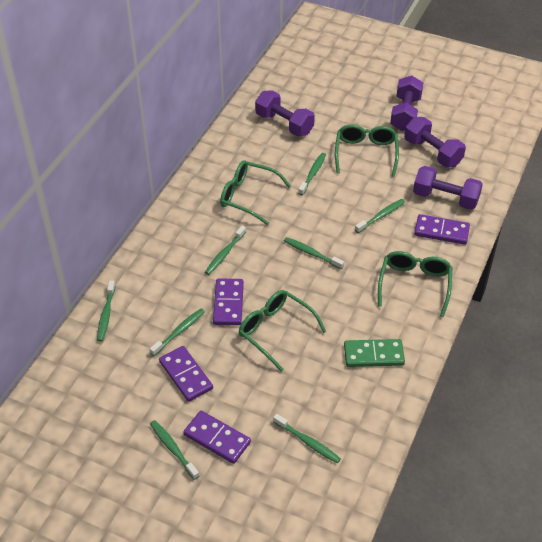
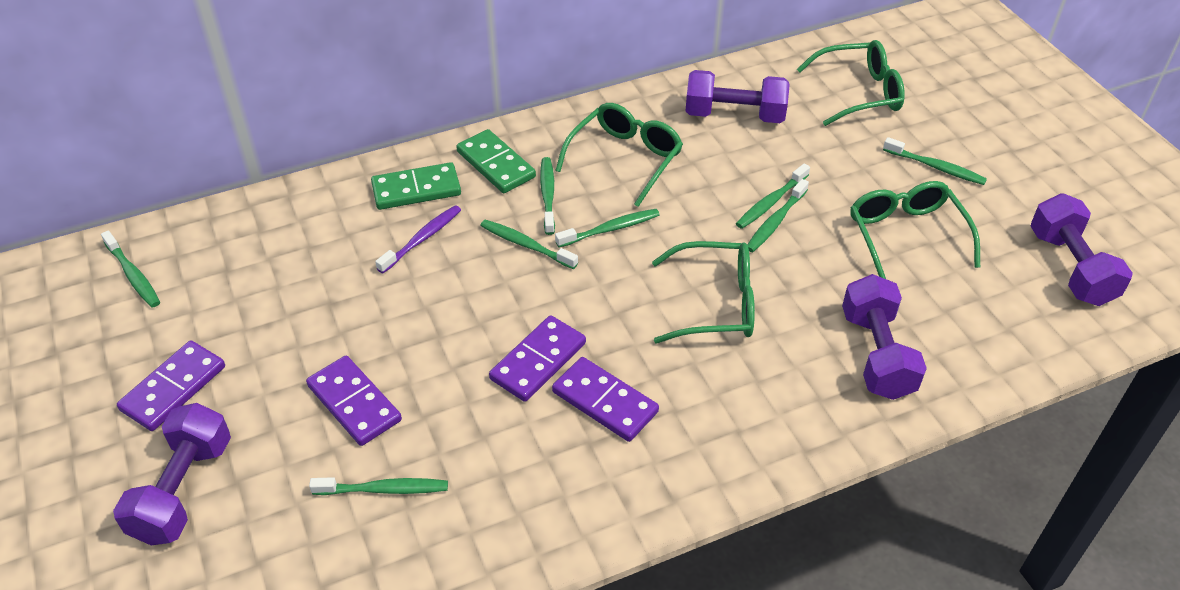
green domino: [344,339,405,367] = 1 -> [371,162,461,210] [456,129,536,193] = 2
purple toothbrush: none = 0 -> [375,205,461,273] = 1

